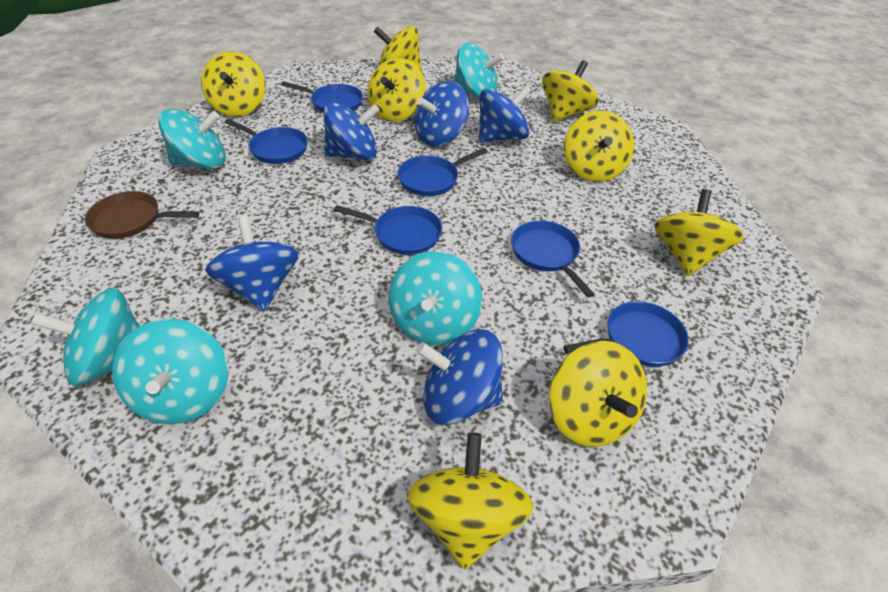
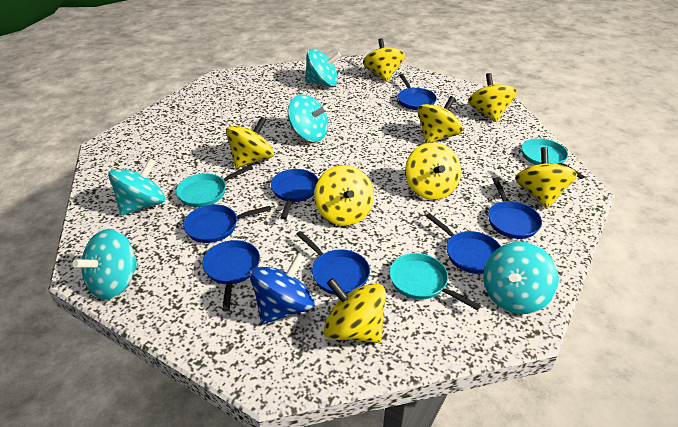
blue pan: [225,119,308,164] [281,81,363,113] [334,205,442,255] [398,148,488,196] [511,221,594,298] [563,301,689,367] = 6 -> [183,205,271,243] [202,240,260,311] [271,169,318,219] [296,231,370,295] [398,74,437,110] [426,213,501,274] [488,178,542,239] = 7
blue spinning top: [205,216,299,311] [324,102,379,160] [414,82,469,146] [416,329,503,425] [479,86,531,143] = 5 -> [249,253,315,324] = 1
brown pan: [85,191,199,239] = 1 -> none = 0
turquoise pan: none = 0 -> [176,165,253,207] [389,253,481,310] [521,138,585,179] = 3

